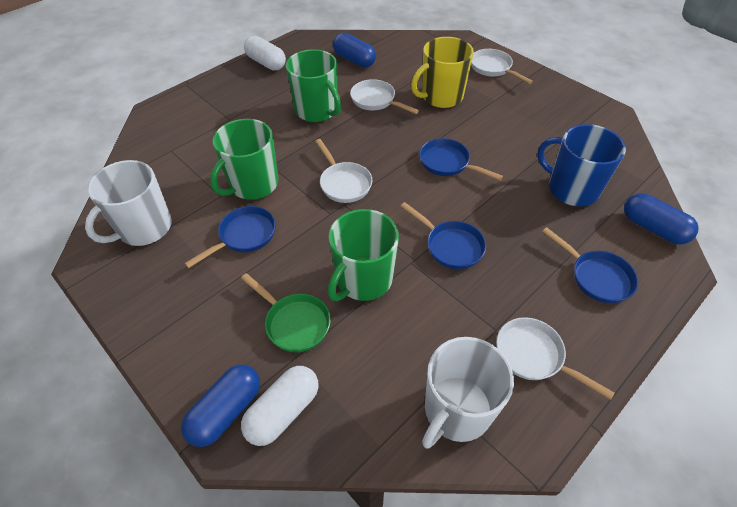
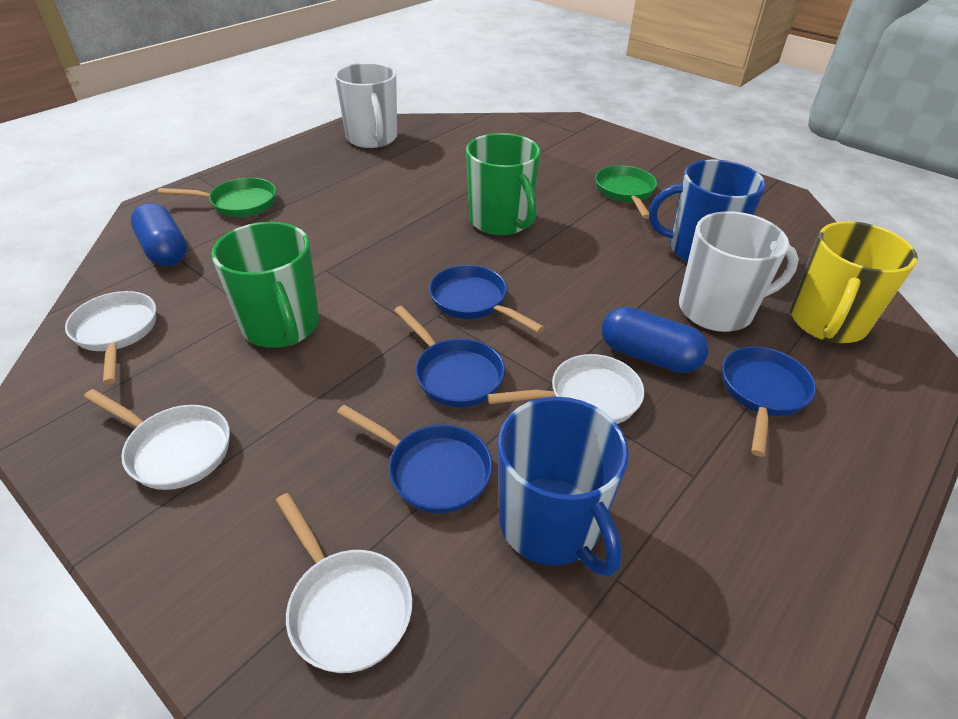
blue capsule: [181,365,260,447] [333,33,376,68] [624,193,699,244] = 3 -> [131,203,187,266] [602,307,709,373] = 2
blue mug: [537,124,626,206] = 1 -> [498,397,629,577] [649,160,766,262] = 2
green mug: [210,119,278,200] [286,49,341,122] [328,209,399,301] = 3 -> [211,222,319,348] [466,133,541,236] = 2
green pan: [241,273,331,352] = 1 -> [158,178,276,217] [595,165,657,219] = 2
white capsule: [241,366,318,446] [244,36,286,71] = 2 -> none = 0

